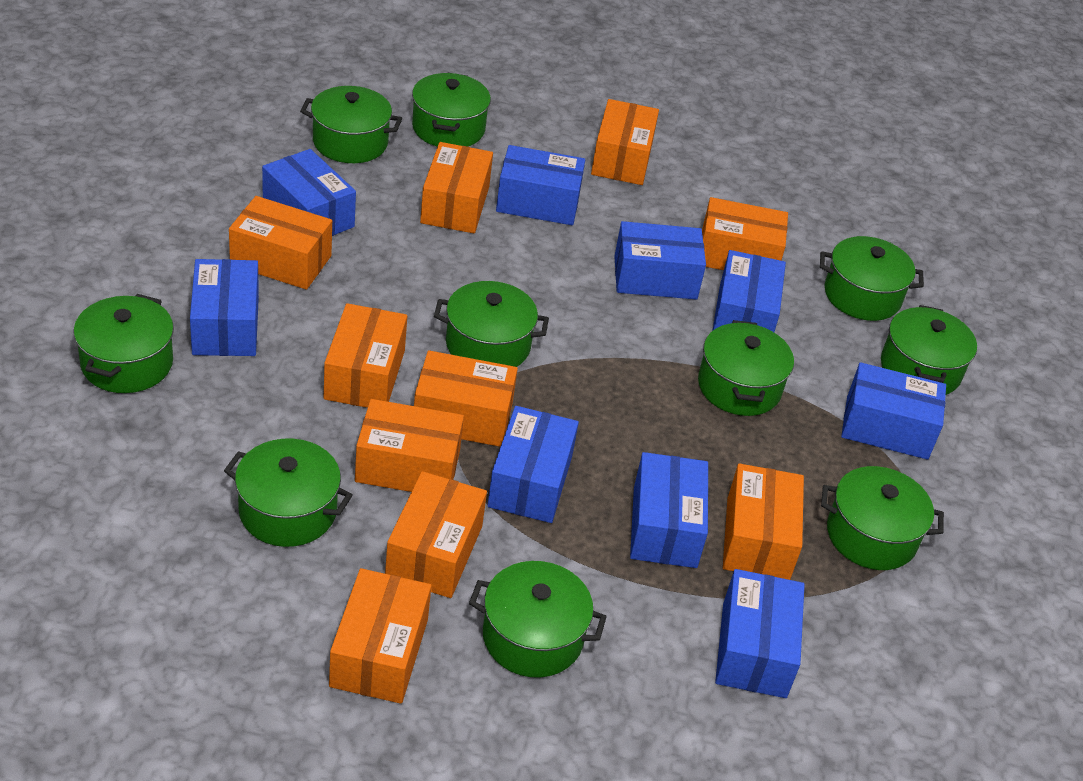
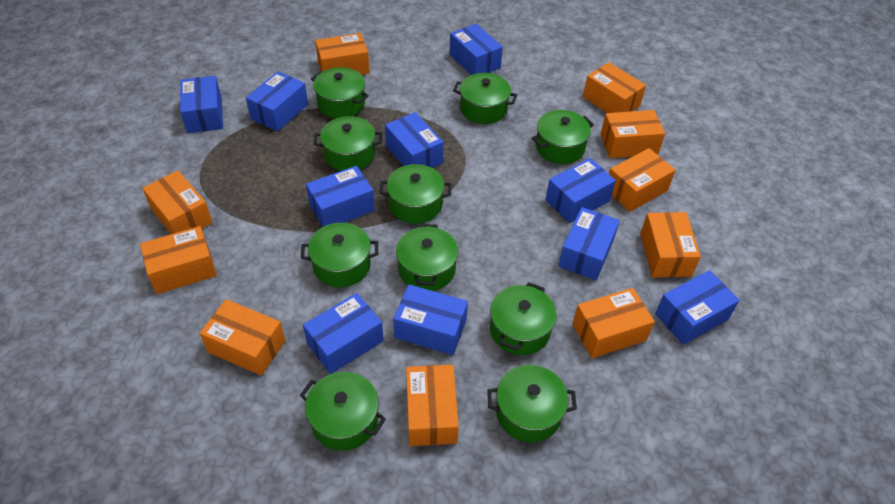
blue box: [190,259,259,356] [262,149,356,236] [487,406,579,523] [496,145,585,225] [614,221,706,300] [630,452,708,568] [713,250,786,332] [715,569,805,698] [841,362,946,460] = 9 -> [180,76,223,133] [246,71,308,132] [303,293,384,374] [306,166,375,227] [385,112,443,168] [393,285,468,355] [449,24,503,75] [545,158,616,223] [558,207,620,280] [655,270,740,345] = 10

